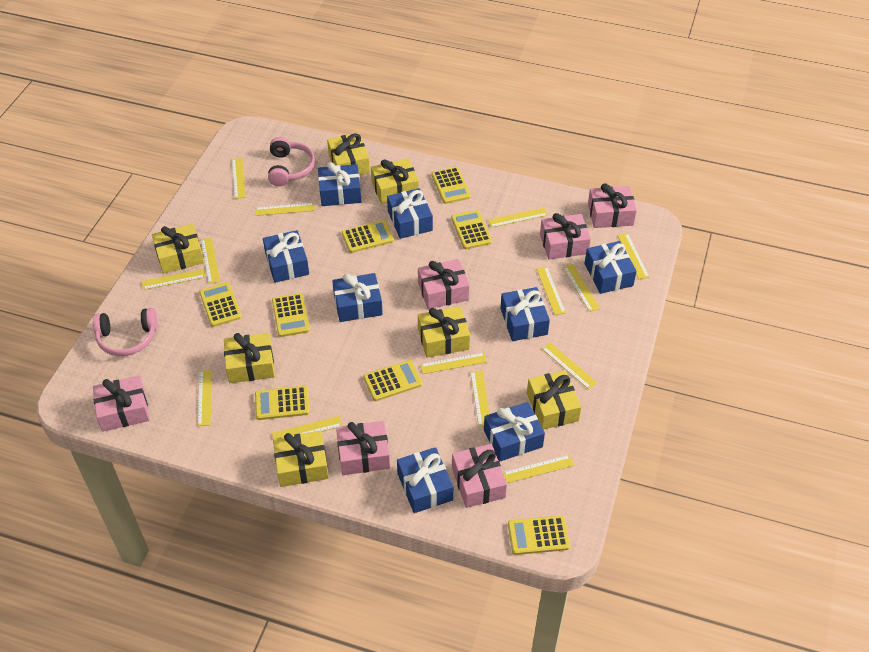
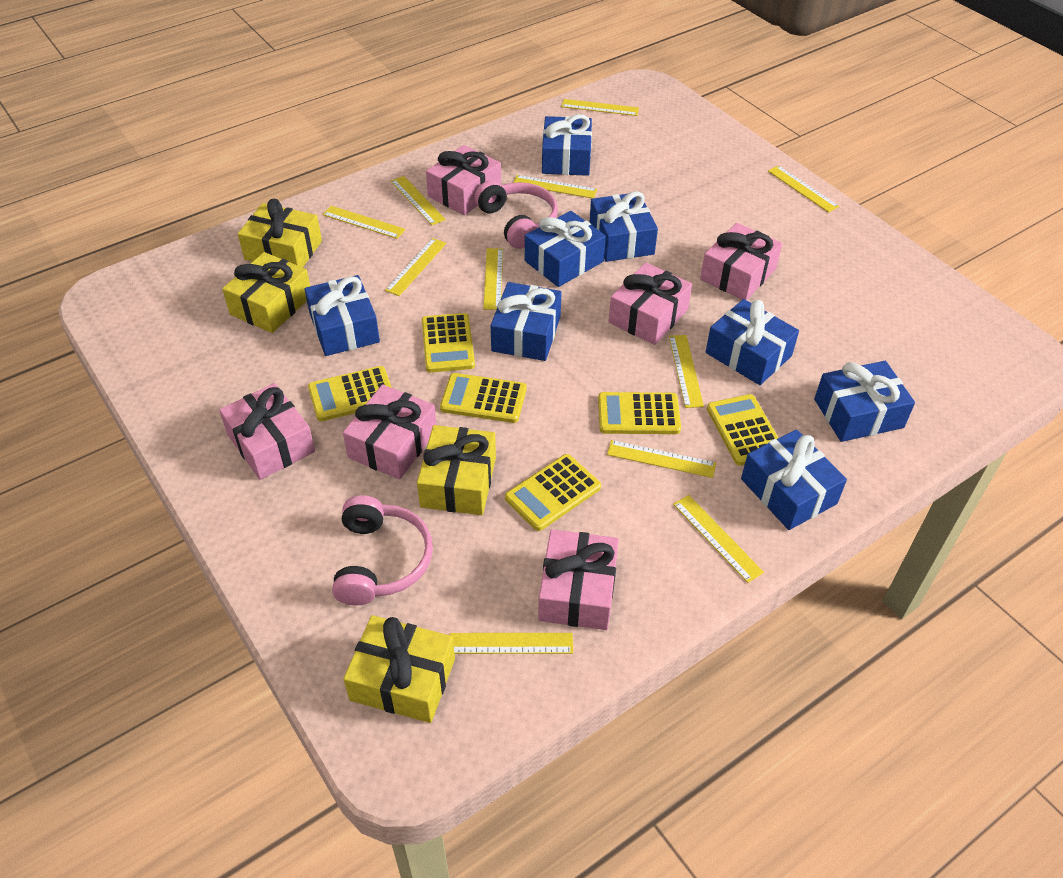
yellow calculator: [199,282,242,327] [255,386,310,420] [272,293,310,337] [342,220,394,253] [363,360,422,401] [431,167,471,204] [451,210,492,249] [508,516,570,555] = 8 -> [308,366,392,421] [422,313,475,373] [440,373,527,423] [505,454,601,531] [598,392,681,434] [707,394,778,466] = 6
yellow gift: [152,224,204,274] [224,333,275,383] [273,431,329,487] [327,133,370,175] [371,158,419,204] [418,306,470,358] [527,370,582,430] = 7 -> [222,252,310,333] [238,199,322,268] [343,615,455,723] [417,425,496,515] = 4
yellow ruler: [141,269,206,290] [198,369,212,426] [201,237,220,284] [232,158,246,199] [255,203,315,216] [272,416,343,439] [420,353,487,374] [470,370,490,427] [488,208,548,228] [503,455,574,483] [536,267,566,315] [542,342,597,390] [563,264,600,312] [617,233,649,279] = 14 -> [322,206,406,239] [385,238,446,296] [391,176,446,225] [450,633,573,654] [483,248,503,310] [513,175,597,199] [561,99,639,116] [607,440,716,478] [669,335,704,408] [673,495,764,583] [768,165,839,213] = 11

